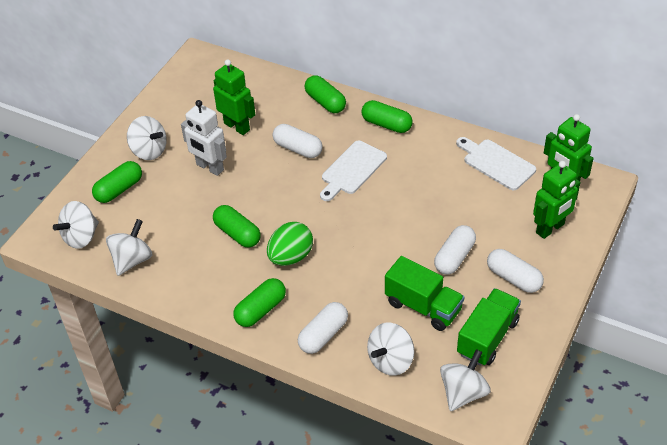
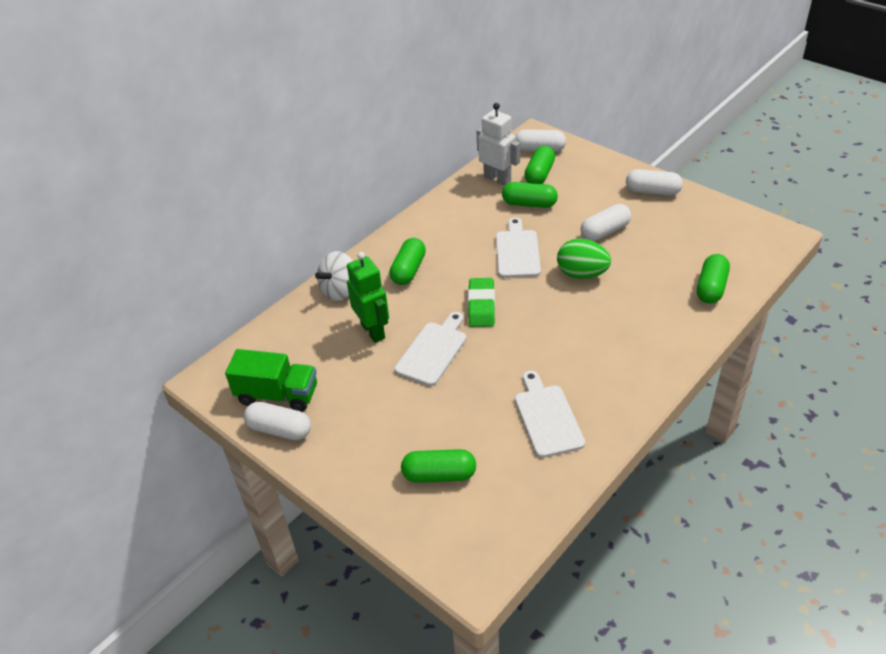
green eraser: none = 0 -> [468,278,495,327] = 1
green robot: [213,59,255,135] [533,161,580,239] [544,114,594,181] = 3 -> [347,252,389,343] = 1
green truck: [385,256,464,331] [457,288,521,366] = 2 -> [225,349,317,412] = 1
white cutting board: [320,140,387,201] [456,137,536,190] = 2 -> [395,312,466,386] [496,217,541,278] [515,371,585,458] = 3
white spinning top: [53,201,99,249] [106,219,152,276] [127,116,167,160] [367,323,414,376] [440,349,491,411] = 5 -> [315,251,353,301] = 1

